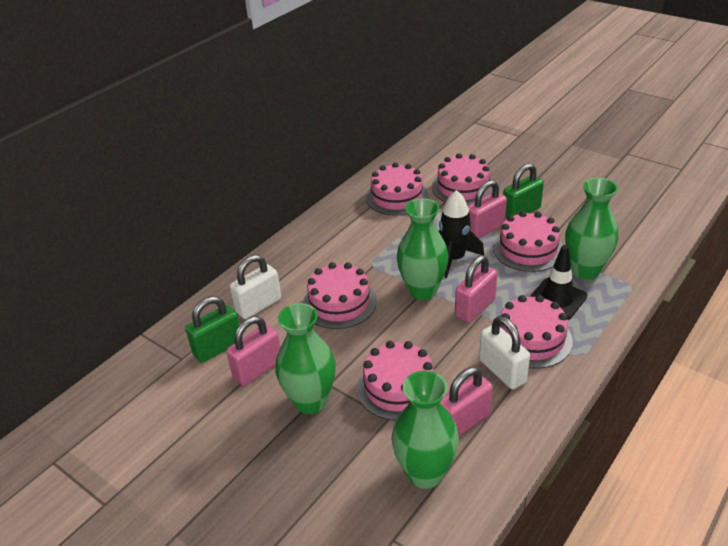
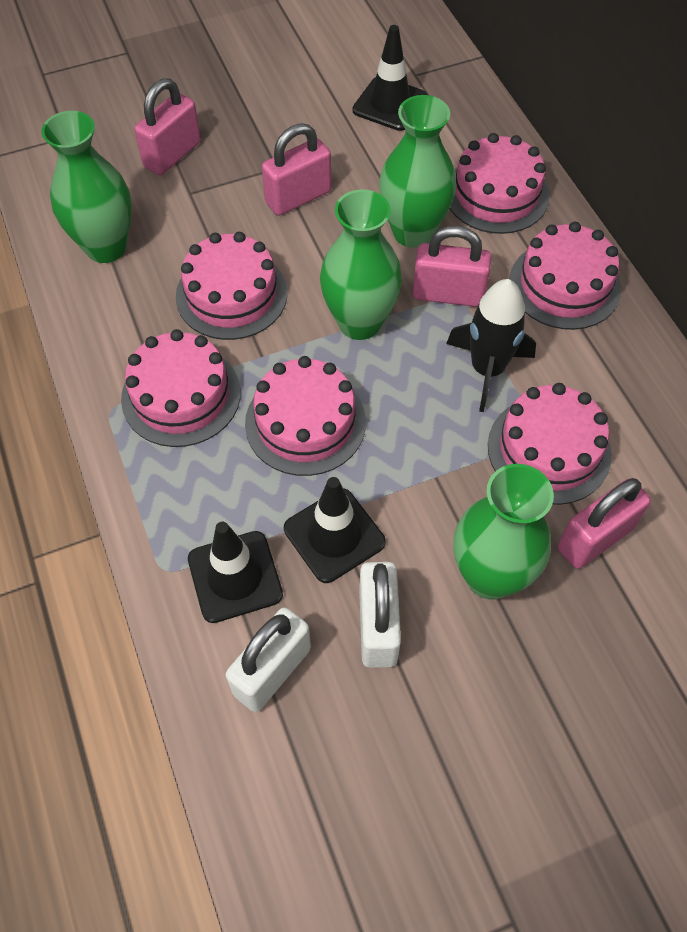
black traffic cone: [530,245,587,320] = 1 -> [188,522,283,623] [284,477,386,583] [353,25,427,131] = 3
green padlock: [185,296,243,363] [503,163,544,219] = 2 -> none = 0

